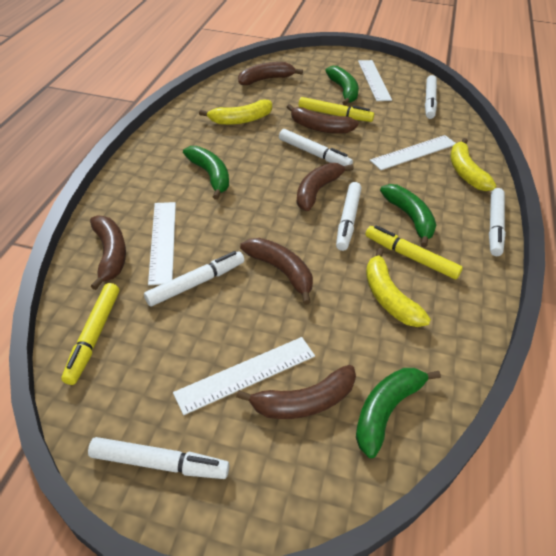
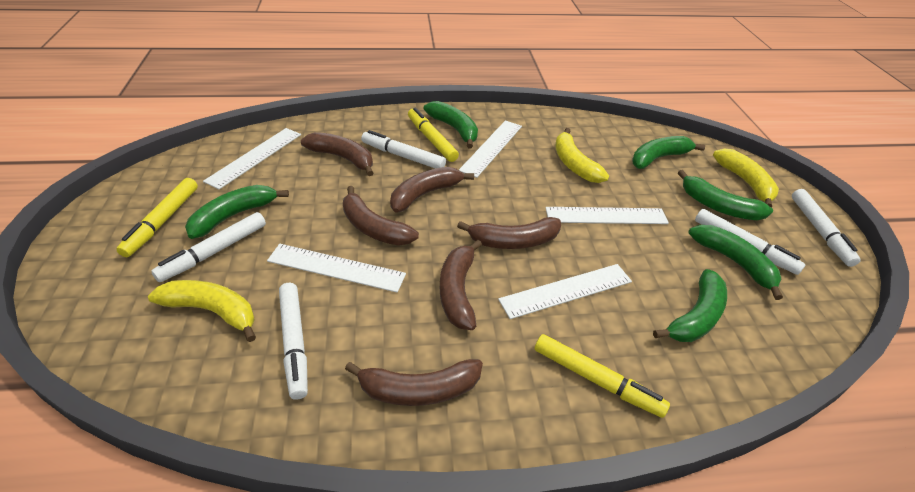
green banana: [183,146,229,200] [325,66,359,106] [356,368,441,458] [380,184,436,247] = 4 -> [185,185,289,239] [424,101,478,148] [632,136,705,169] [653,269,727,342] [678,170,773,220] [688,225,783,300] = 6
white marker: [88,437,229,479] [144,251,244,307] [279,129,353,166] [336,182,362,251] [425,75,437,119] [489,188,506,256] = 6 -> [151,212,266,282] [279,283,308,400] [361,130,446,169] [695,209,806,275] [792,189,861,267] = 5
white ruler: [148,202,176,285] [173,337,315,415] [358,60,392,101] [370,135,456,170] = 4 -> [203,128,301,190] [267,244,406,293] [459,121,522,178] [498,264,632,319] [545,207,669,224] = 5

